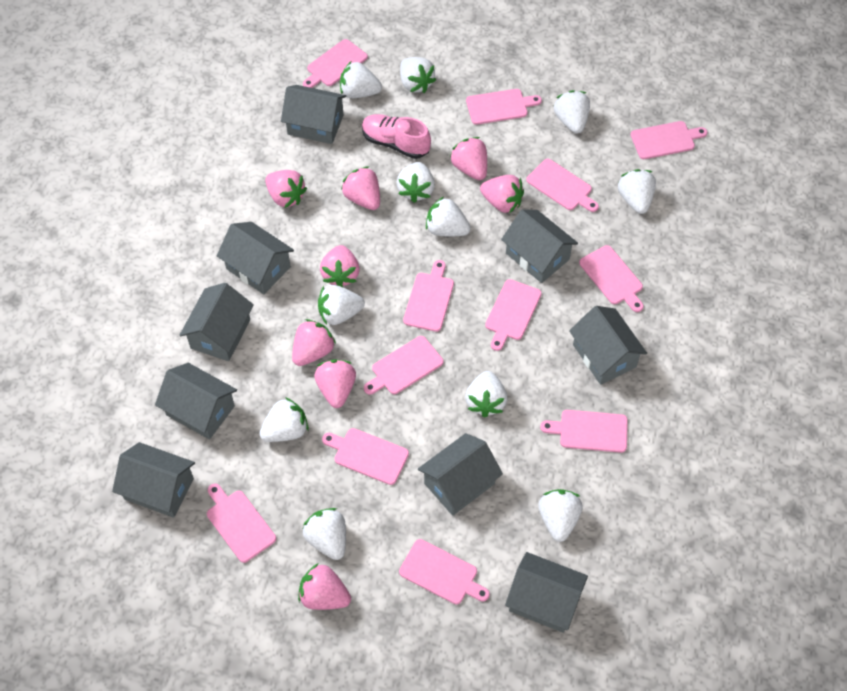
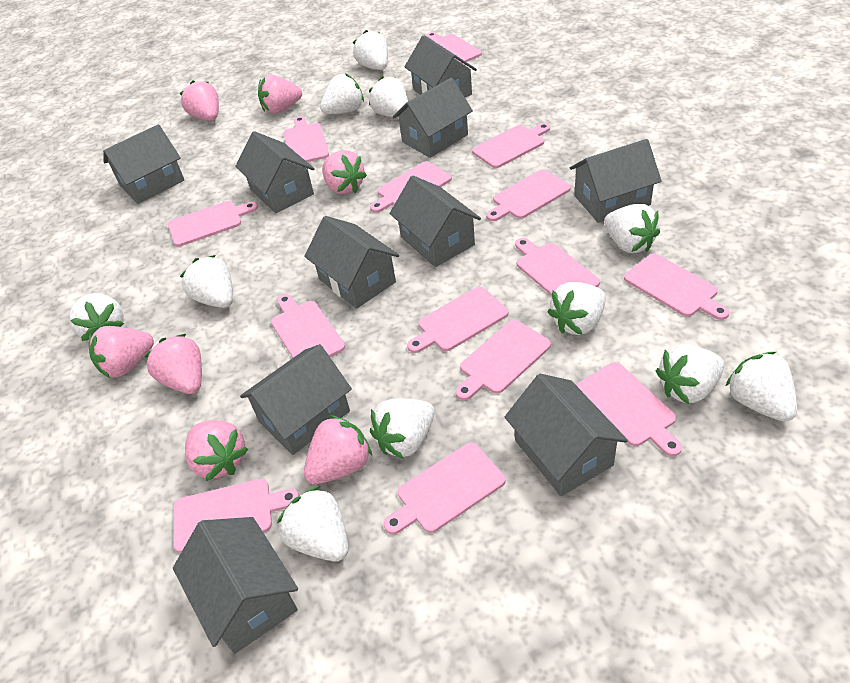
grey house: [112,442,195,518] [155,363,237,440] [180,283,254,361] [217,222,294,294] [281,85,346,144] [418,433,503,516] [501,210,578,283] [505,552,588,633] [569,306,647,385] = 9 -> [103,124,184,204] [173,517,298,654] [235,131,315,213] [240,344,352,455] [304,216,399,309] [389,176,481,267] [393,78,473,158] [404,35,477,97] [505,374,628,496] [570,139,662,223] = 10
pink cutting board: [207,483,276,563] [303,39,368,88] [322,428,409,485] [364,336,443,395] [399,539,490,604] [403,260,454,332] [466,89,542,125] [485,279,542,351] [526,159,599,212] [540,410,628,453] [579,245,644,312] [630,121,707,159] = 12 -> [168,201,258,247] [173,479,299,553] [271,294,345,358] [284,116,329,162] [370,161,452,213] [384,442,506,534] [407,287,509,353] [426,32,482,64] [455,320,551,400] [472,123,550,168] [486,169,571,221] [515,238,600,296] [576,362,682,456] [624,254,729,320] = 14
pink shoe: [362,114,431,159] = 1 -> none = 0
pink strawberry: [265,170,307,208] [292,319,336,366] [298,563,351,610] [314,359,356,408] [320,245,360,287] [341,166,380,210] [450,137,487,180] [480,175,524,213] = 8 -> [89,326,154,378] [145,334,202,394] [180,80,219,121] [185,420,248,481] [258,75,302,114] [304,415,372,484] [322,150,367,194] = 7

